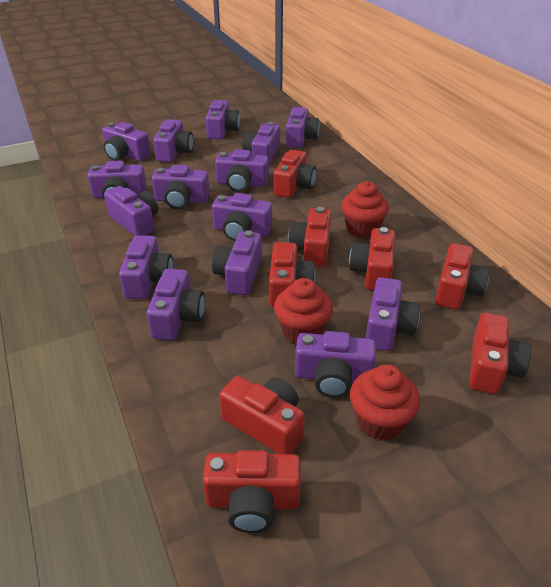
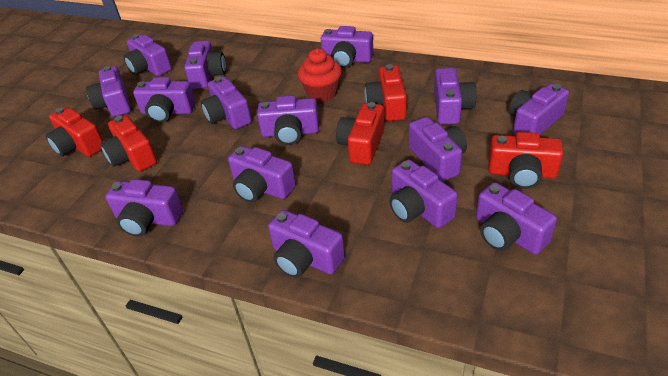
red camera: [203,450,301,533] [219,376,305,454] [269,242,316,307] [274,150,316,198] [288,207,331,267] [349,227,395,290] [435,243,490,310] [469,313,531,394] = 8 -> [46,107,103,157] [100,115,157,172] [336,102,384,165] [365,64,407,121] [489,132,563,189] = 5
red cupcake: [274,278,333,344] [341,181,389,238] [350,365,420,440] = 3 -> [298,48,342,102] = 1

